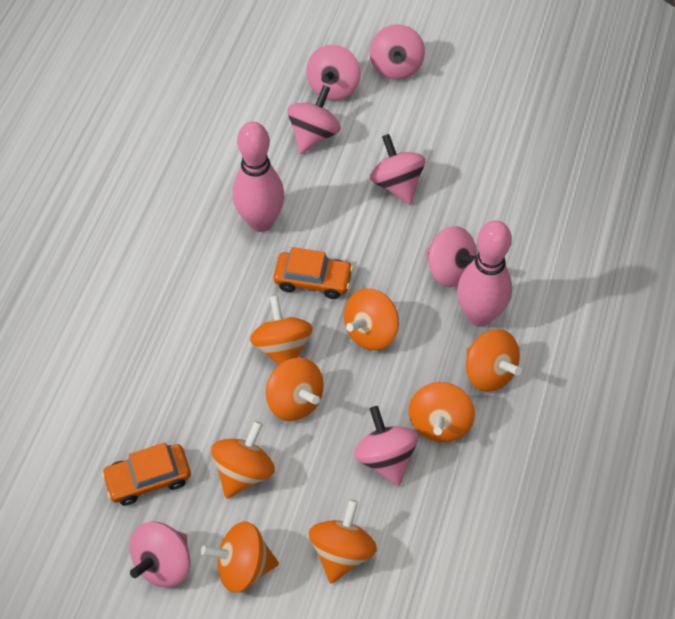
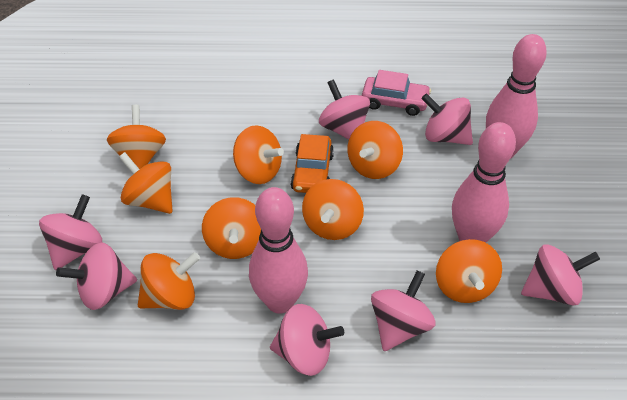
orange car: [102,443,191,506] [273,247,353,299] = 2 -> [291,134,334,193] = 1
pink bowling pin: [233,122,284,232] [457,220,512,327] = 2 -> [249,187,308,314] [452,122,516,243] [486,34,547,159] = 3
pink car: none = 0 -> [362,70,431,116] = 1

